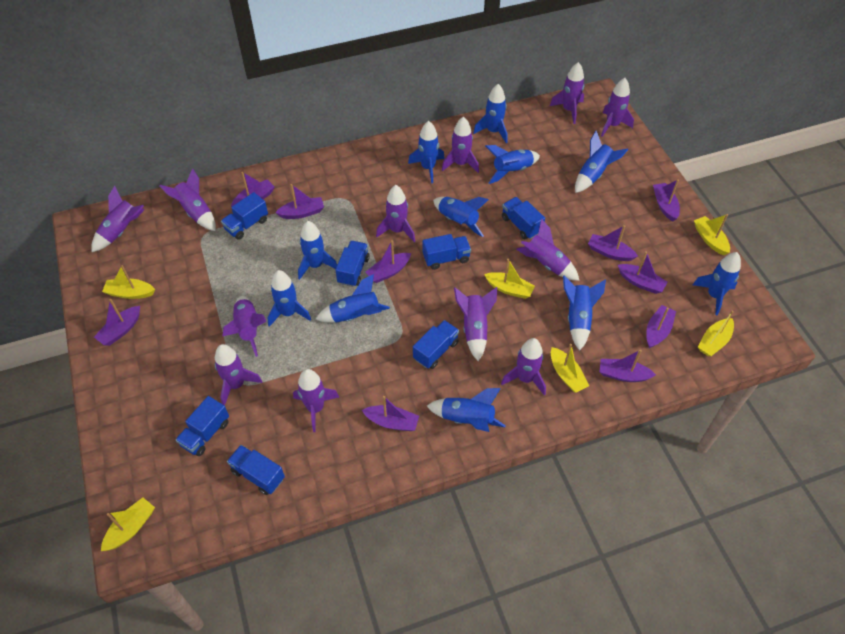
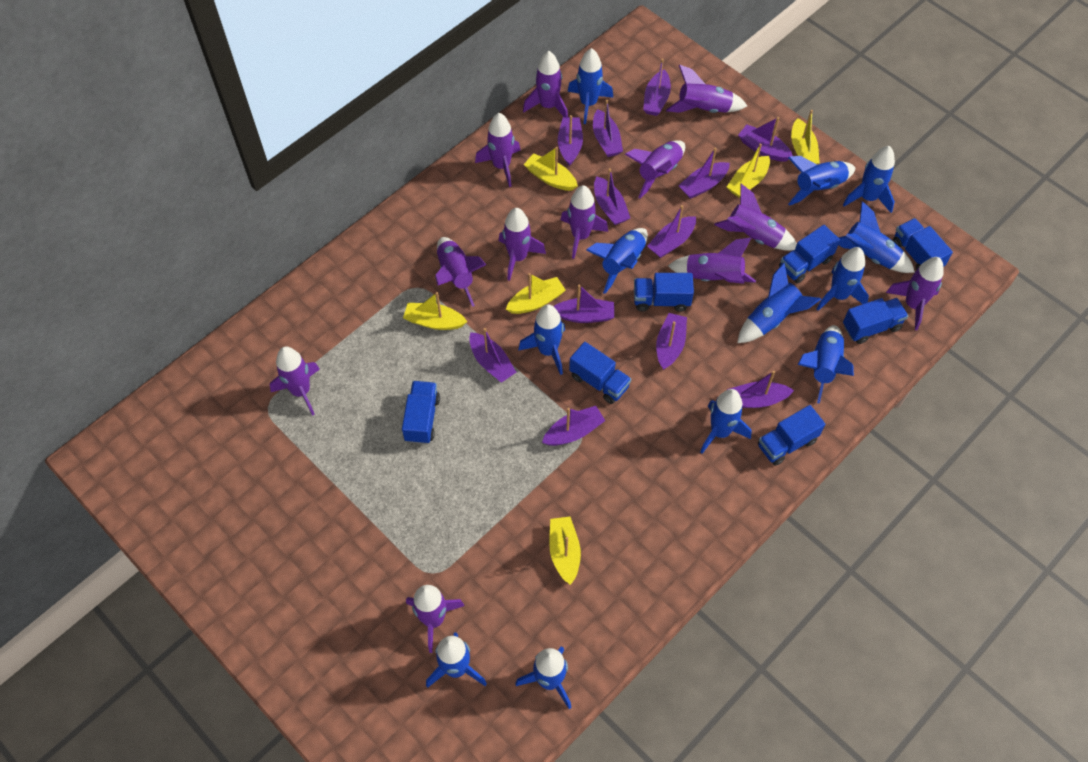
blue rocket: [267,270,311,327] [298,221,337,280] [316,274,390,323] [408,121,445,183] [427,388,506,432] [433,197,489,237] [473,84,508,143] [485,145,540,184] [563,275,606,351] [575,130,628,193] [693,252,741,315] = 11 -> [426,633,487,688] [515,647,572,709] [518,304,565,375] [568,48,614,124] [586,228,648,294] [700,389,752,454] [737,262,821,343] [788,156,855,206] [798,325,854,404] [816,247,869,311] [838,201,915,273] [843,146,895,213] = 12
purple boat: [94,299,140,346] [231,172,275,206] [275,184,324,219] [362,396,419,431] [366,240,411,283] [588,225,638,261] [600,350,656,382] [618,251,668,294] [646,305,676,348] [653,179,680,222] = 10 -> [469,328,517,383] [542,406,606,446] [554,285,614,323] [558,115,583,166] [593,100,623,157] [594,168,630,225] [643,59,671,116] [647,205,696,258] [656,313,687,370] [678,148,730,199] [727,371,794,408] [738,117,793,162] = 12

